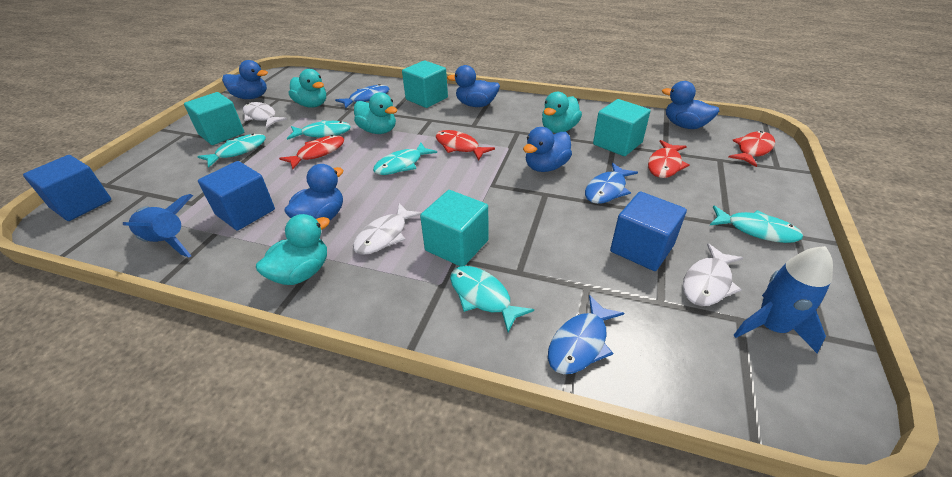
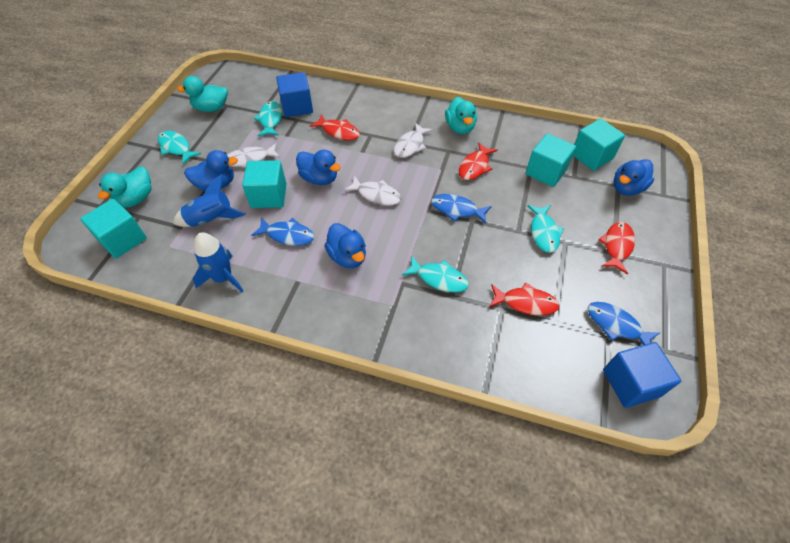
blue cube: [23,155,111,221] [198,161,275,231] [610,191,687,271] = 3 -> [276,72,313,117] [603,342,681,408] = 2
blue duck: [222,60,268,99] [284,164,343,220] [447,65,500,107] [523,127,572,172] [662,81,719,129] = 5 -> [184,150,238,191] [296,150,341,185] [324,223,366,268] [613,159,654,196] = 4
turquoise duck: [256,214,330,285] [289,69,326,108] [354,92,397,134] [542,92,582,133] = 4 -> [98,167,152,208] [177,76,228,112] [445,97,477,134] = 3
turquoise fish: [197,134,266,168] [287,120,351,140] [373,142,437,175] [450,266,534,332] [710,205,803,243] = 5 -> [158,131,201,164] [254,101,282,136] [402,256,469,293] [527,205,564,253] = 4

